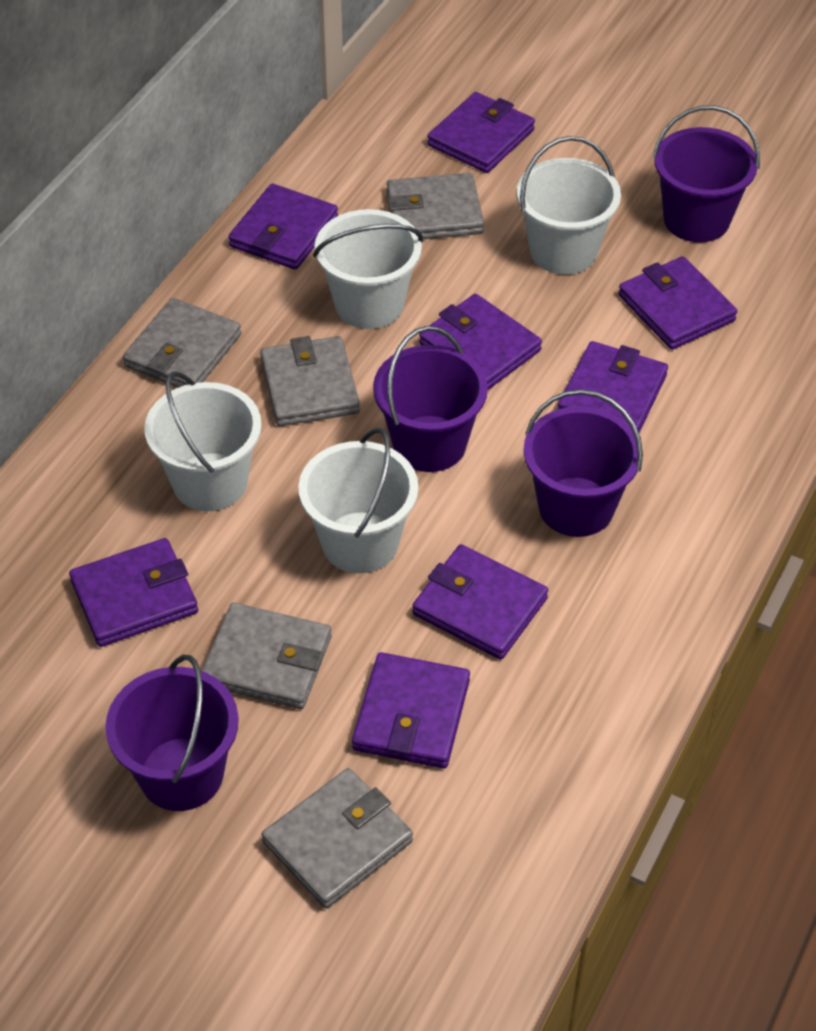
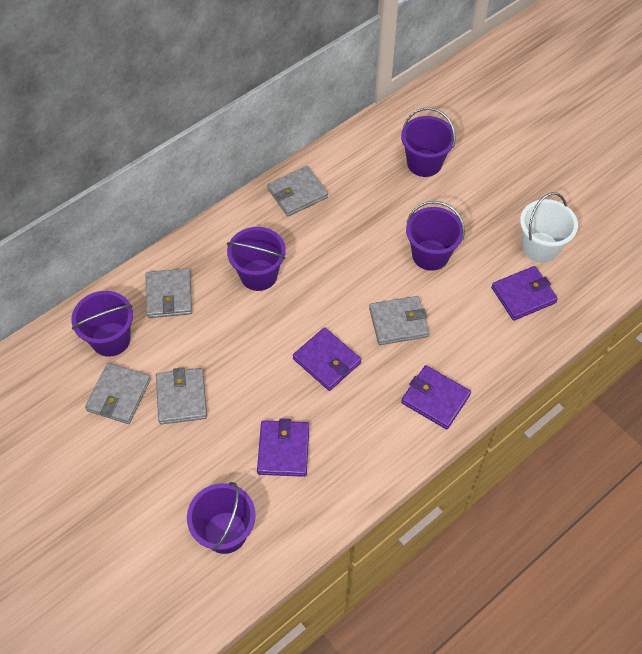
purple bucket: [105,655,239,811] [373,326,488,472] [523,389,643,537] [652,105,760,242] = 4 -> [71,291,133,357] [187,482,256,554] [227,227,286,291] [401,108,456,177] [406,201,465,271] = 5
purple wallet: [69,538,198,647] [228,184,338,270] [352,652,470,768] [412,544,548,660] [419,294,542,390] [427,92,535,173] [557,341,668,433] [618,256,737,350] = 8 -> [257,419,309,477] [293,327,361,391] [401,365,471,429] [491,266,558,321] = 4
white bucket: [144,371,262,511] [298,428,418,573] [313,209,423,329] [517,136,621,275] = 4 -> [520,192,578,263] = 1

